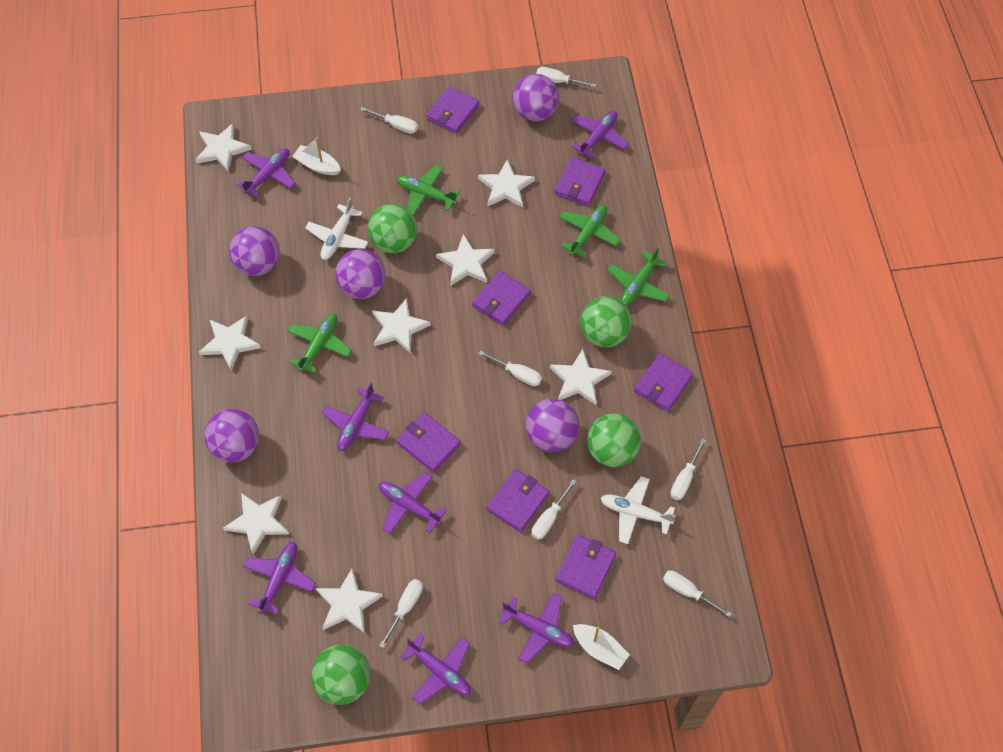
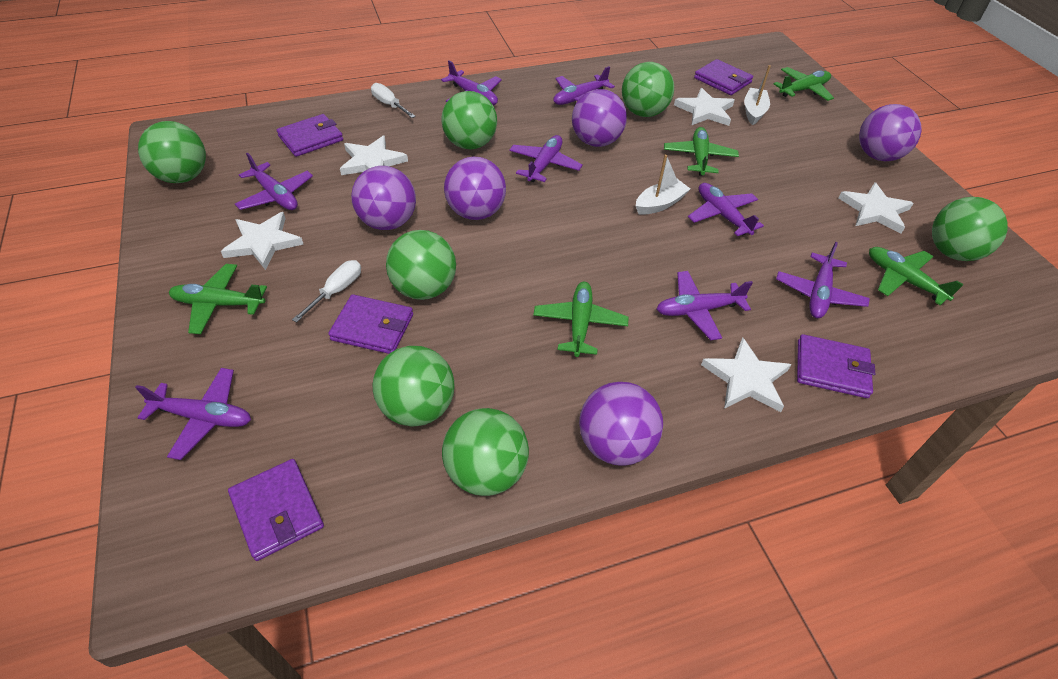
green ball: [311,645,370,705] [368,204,417,253] [580,296,632,347] [587,413,641,467] = 4 -> [138,121,206,183] [373,346,455,427] [386,230,456,300] [441,91,497,149] [442,408,529,496] [622,62,674,117] [932,197,1008,261] = 7
green plane: [287,314,352,373] [397,165,460,216] [559,205,620,258] [607,247,670,306] = 4 -> [169,264,267,334] [533,282,629,357] [664,127,739,176] [774,67,834,101] [869,247,964,305] = 5
purple plane: [237,148,296,197] [243,542,316,615] [322,383,389,451] [379,472,447,534] [401,633,471,704] [498,592,574,664] [571,111,628,159] = 7 -> [135,368,251,460] [235,153,313,210] [441,60,502,105] [509,135,583,182] [553,66,615,105] [657,271,753,340] [688,183,764,236] [776,242,870,318] = 8
purple wallet: [396,412,461,472] [426,86,480,134] [472,271,531,326] [486,469,550,532] [555,157,605,206] [555,534,616,599] [634,353,694,411] = 7 -> [228,459,324,561] [277,114,343,157] [328,294,413,354] [694,59,753,95] [797,334,875,398] = 5
white plane: [305,198,369,260] [601,476,676,544] = 2 -> none = 0
white screwdriver: [360,107,418,134] [379,579,423,648] [479,351,542,386] [531,479,577,540] [536,67,596,87] [663,570,732,617] [670,438,706,500] = 7 -> [292,260,361,323] [371,83,416,118] = 2
white star: [195,123,252,172] [199,315,261,371] [223,493,289,555] [316,568,383,633] [372,298,431,353] [436,234,495,286] [478,159,535,208] [550,349,612,405] = 8 -> [221,212,304,270] [340,136,408,175] [674,88,735,126] [701,338,791,412] [839,182,913,234] = 5

